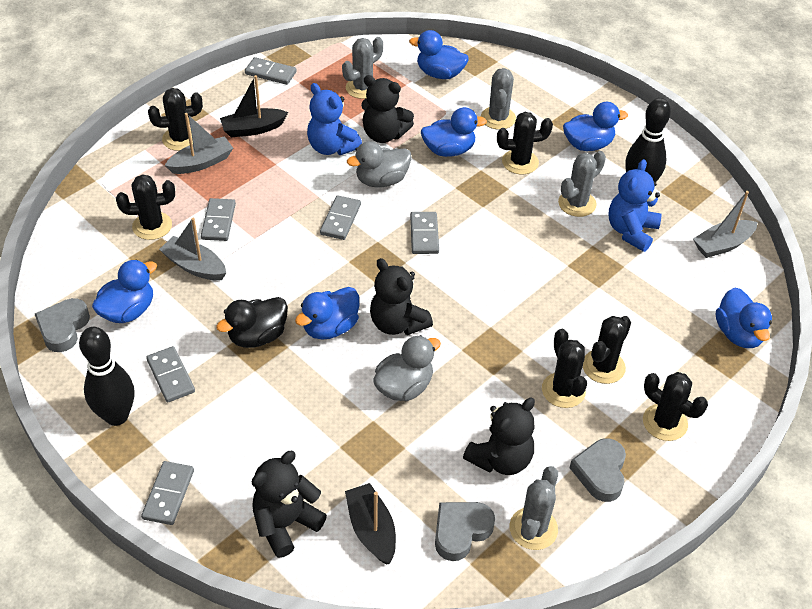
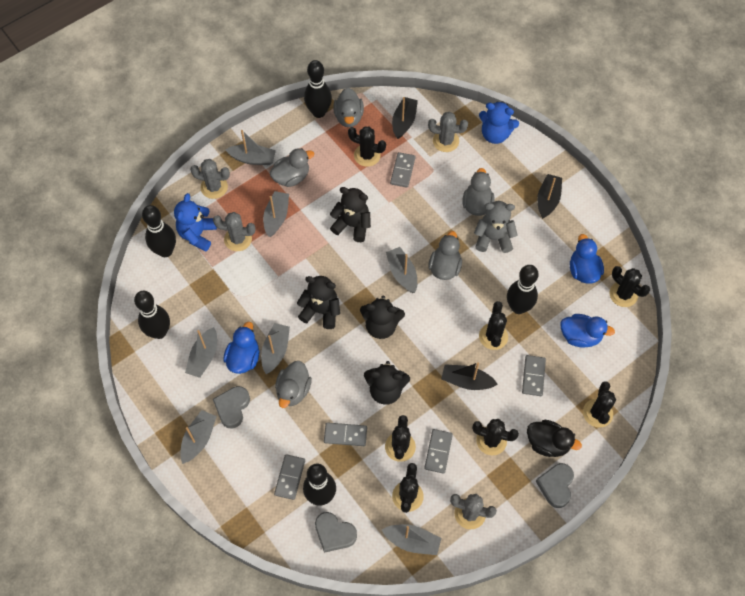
black boat: [220,75,288,137] [345,483,396,565] = 2 -> [392,97,418,139] [441,362,498,390] [537,174,562,219] = 3
black bowling pin: [79,327,134,426] [625,98,671,182] = 2 -> [134,291,170,339] [142,205,176,257] [303,464,336,506] [304,60,332,118] [507,265,539,314] = 5
black cactus: [116,174,175,240] [148,88,203,151] [497,112,553,174] [542,329,587,408] [583,316,631,384] [643,372,708,441] = 6 -> [348,126,386,167] [385,415,416,462] [392,463,424,513] [472,419,519,455] [479,301,508,350] [583,381,616,427] [610,266,650,307] = 7
blue duck: [92,260,157,323] [295,287,359,339] [409,30,469,79] [421,107,487,157] [563,102,628,151] [716,287,772,348] = 6 -> [223,322,259,374] [560,314,615,348] [570,234,604,284] = 3
grey boat: [159,218,226,281] [165,113,233,174] [693,191,758,258] = 3 -> [180,410,217,464] [185,327,217,378] [226,130,276,165] [261,323,290,374] [263,191,289,237] [382,524,441,555] [386,247,417,293] = 7
grey domino: [141,461,194,525] [146,346,195,402] [201,198,236,241] [245,57,297,85] [320,195,361,240] [410,212,439,254] = 6 -> [274,454,305,500] [324,422,367,446] [390,152,415,188] [424,429,453,474] [522,355,546,396] = 5
grey duck: [347,141,412,187] [373,335,441,401] = 2 -> [270,148,314,187] [275,361,312,408] [333,88,364,127] [428,231,462,280] [463,168,494,216] = 5
grey teddy bear: none = 0 -> [474,201,518,253] = 1

